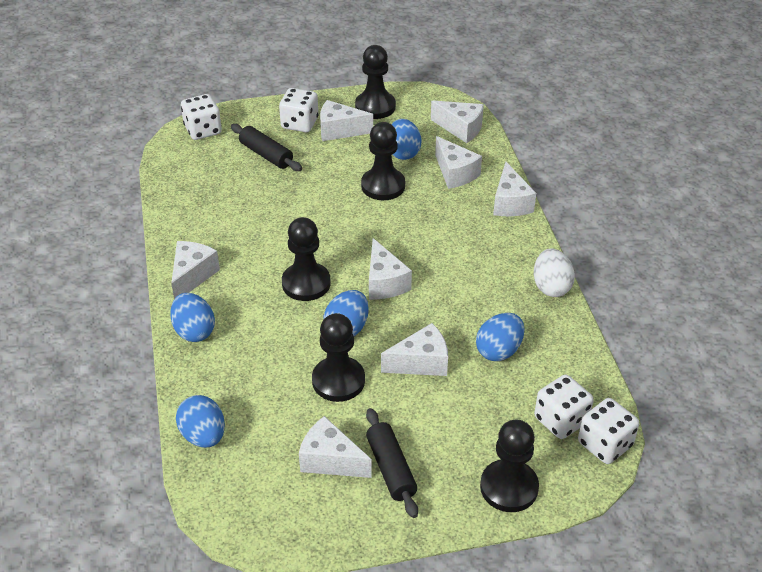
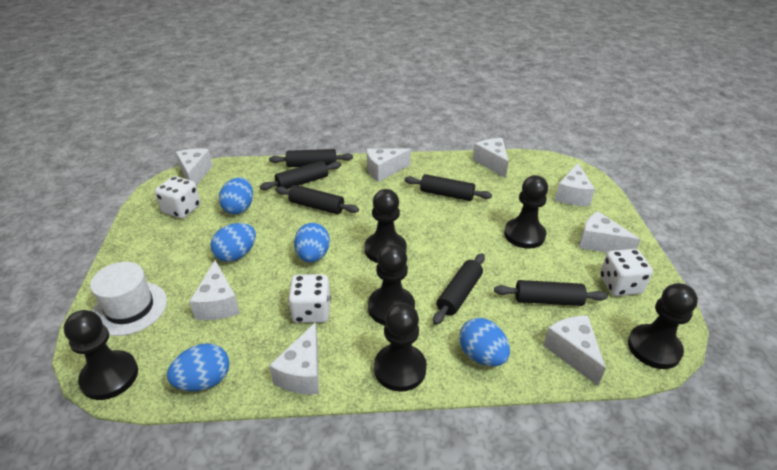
black pawn: [282,217,331,301] [312,313,365,402] [355,45,396,119] [361,122,405,200] [480,420,539,512] = 5 -> [64,310,138,400] [365,189,407,263] [368,244,415,325] [374,303,427,392] [504,175,548,249] [628,283,698,369] = 6
black rolling pin: [231,124,302,171] [366,408,418,518] = 2 -> [259,161,341,190] [269,149,353,167] [275,185,359,214] [405,174,492,201] [433,253,485,325] [494,280,608,306] = 6
white dice: [181,94,222,140] [279,88,318,132] [534,374,594,439] [578,398,639,464] = 4 -> [155,176,200,219] [288,274,331,323] [600,249,653,296] = 3
white egg: [534,248,575,297] = 1 -> none = 0
white hat: none = 0 -> [90,262,167,336] = 1

